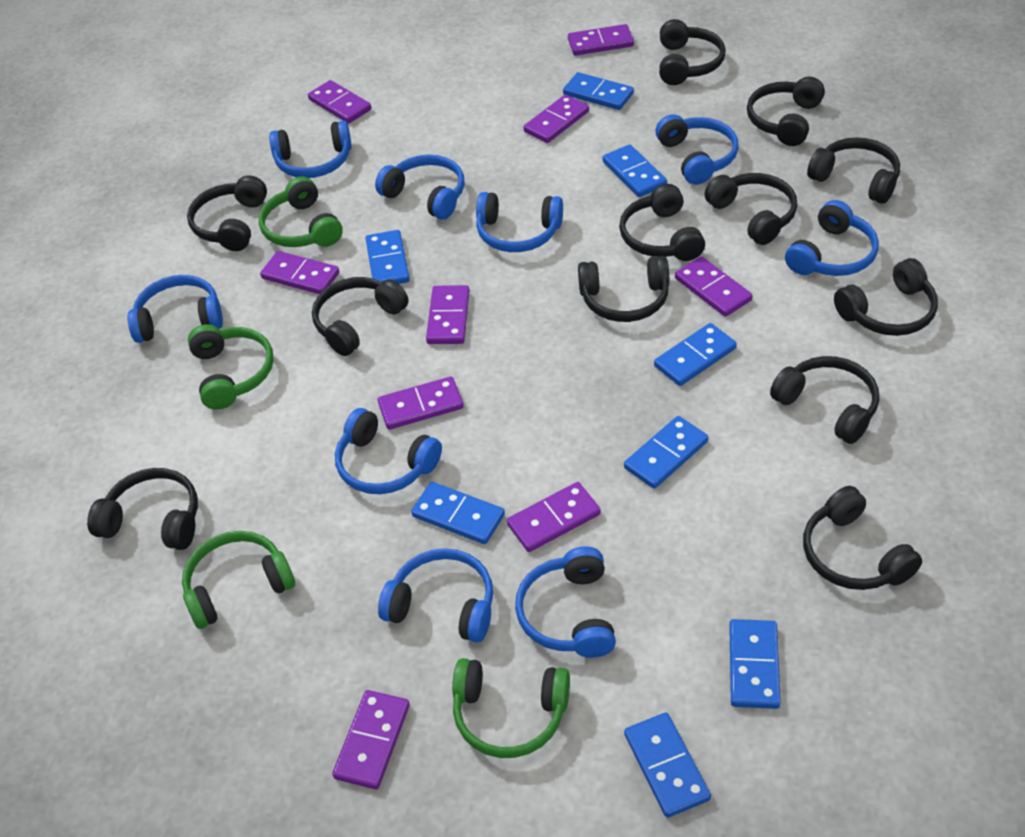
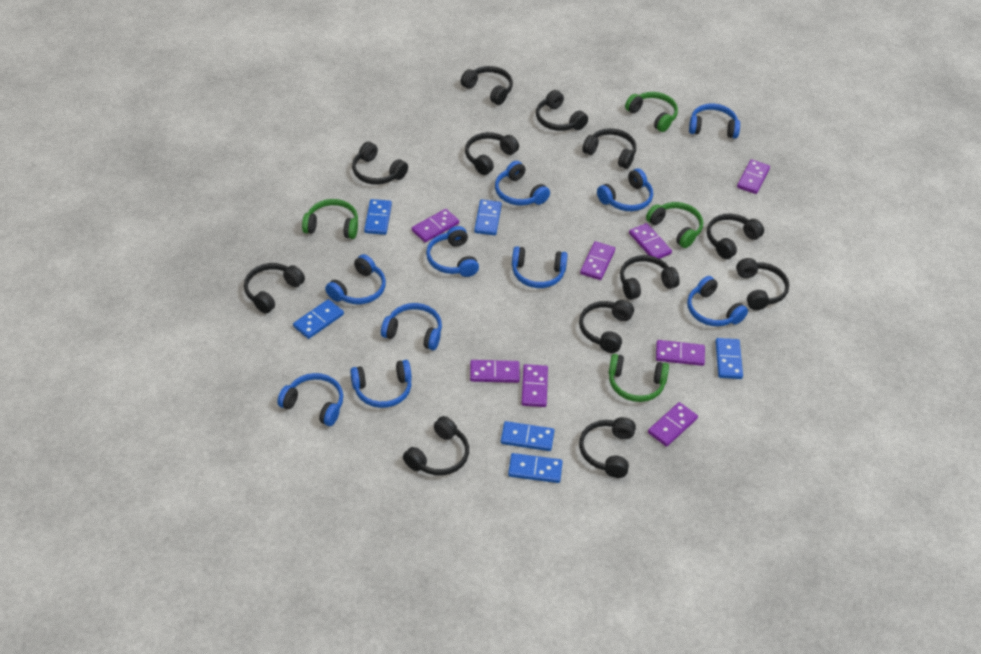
blue domino: [365,230,410,284] [411,482,505,544] [563,72,634,110] [603,144,667,197] [624,416,708,489] [624,713,711,818] [654,323,737,386] [729,619,781,709] = 8 -> [293,299,344,339] [364,199,392,235] [474,200,502,235] [501,421,554,451] [508,453,563,483] [715,338,743,379] = 6
blue headphones: [128,275,223,343] [269,121,352,178] [335,408,442,494] [375,154,465,219] [378,548,493,643] [476,192,563,252] [515,546,616,658] [656,114,739,185] [785,200,879,276] = 9 -> [277,373,343,426] [325,254,386,304] [350,360,412,408] [381,303,442,350] [426,226,479,277] [495,161,550,206] [512,246,568,288] [597,168,653,211] [687,276,748,326] [689,104,740,139] = 10
purple domino: [260,251,339,294] [308,80,371,124] [332,690,410,789] [377,376,464,430] [426,285,470,344] [507,482,601,552] [523,95,589,143] [568,24,634,56] [675,256,753,317] = 9 -> [412,209,459,242] [470,360,520,383] [521,364,548,407] [580,241,615,280] [629,223,672,259] [648,402,698,447] [656,340,705,366] [737,159,770,194] = 8

